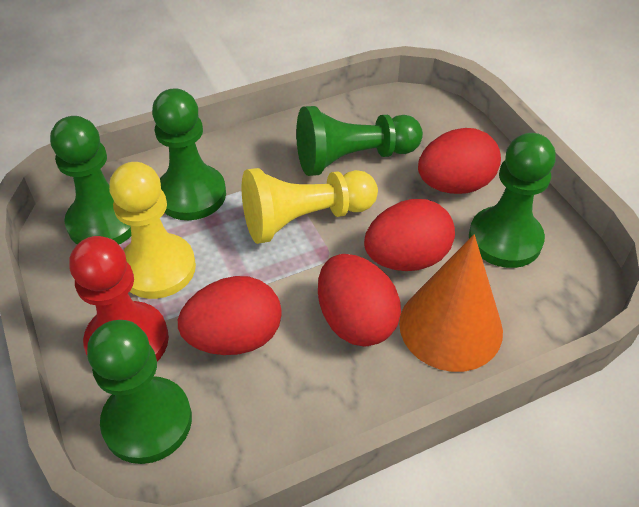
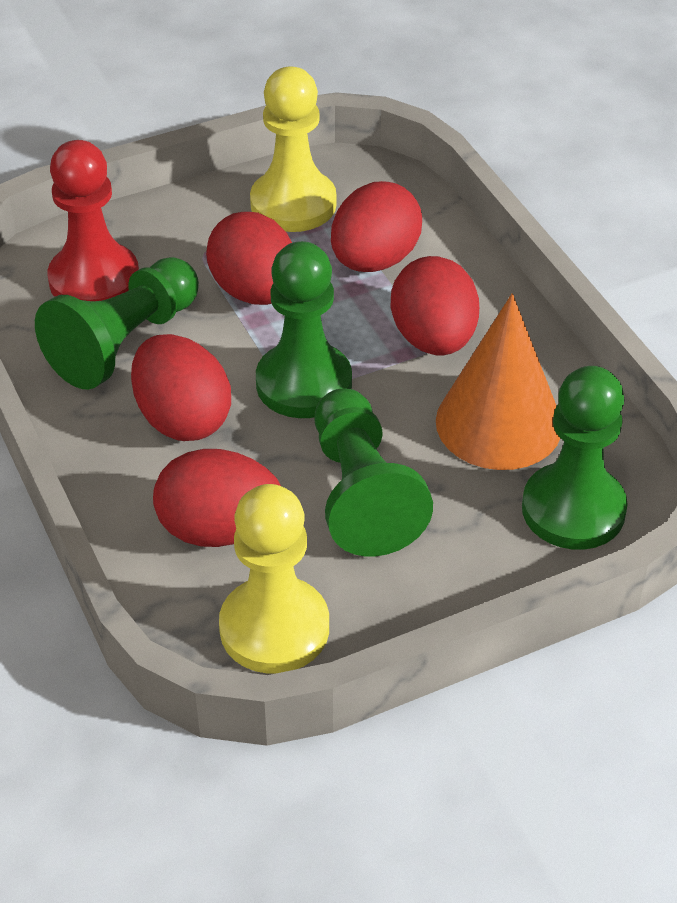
green pawn: [50,116,131,245] [87,320,192,464] [152,88,226,220] [296,106,423,176] [469,133,556,268] = 5 -> [35,257,199,390] [256,241,352,418] [314,388,433,557] [522,366,628,550] = 4
red egg: [178,276,282,355] [318,254,401,346] [364,199,455,271] [418,128,501,194] = 4 -> [131,334,231,441] [153,449,281,547] [206,212,292,305] [331,181,422,272] [391,256,479,355] = 5

